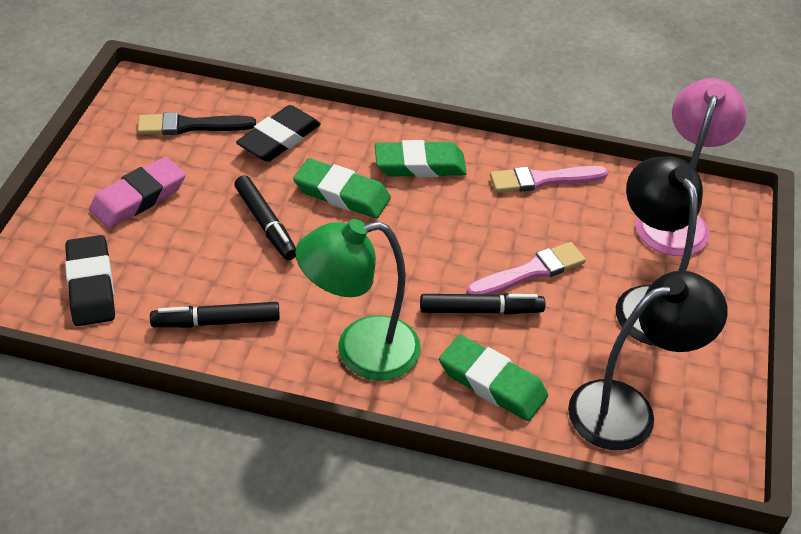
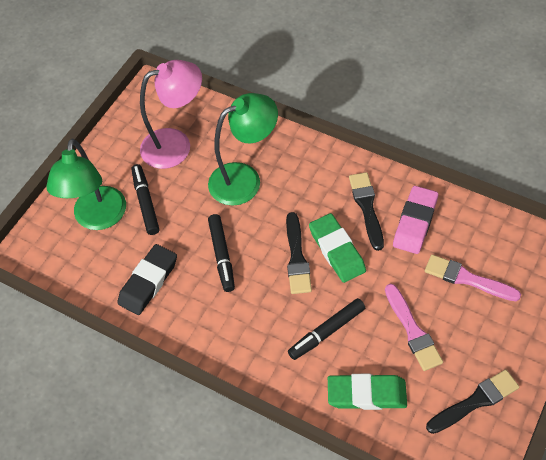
black brush: [138,112,256,135] = 1 -> [286,212,312,294] [349,172,384,251] [426,369,519,434] = 3
black eraser: [65,235,115,326] [236,105,321,162] = 2 -> [117,244,177,315] = 1
black lamp: [568,271,728,450] [616,156,703,346] = 2 -> none = 0
green eraser: [293,158,391,218] [375,140,467,177] [439,335,548,421] = 3 -> [309,213,366,283] [328,374,407,410] = 2
green lamp: [295,219,421,381] = 1 -> [46,138,126,230] [208,93,278,206] = 2

